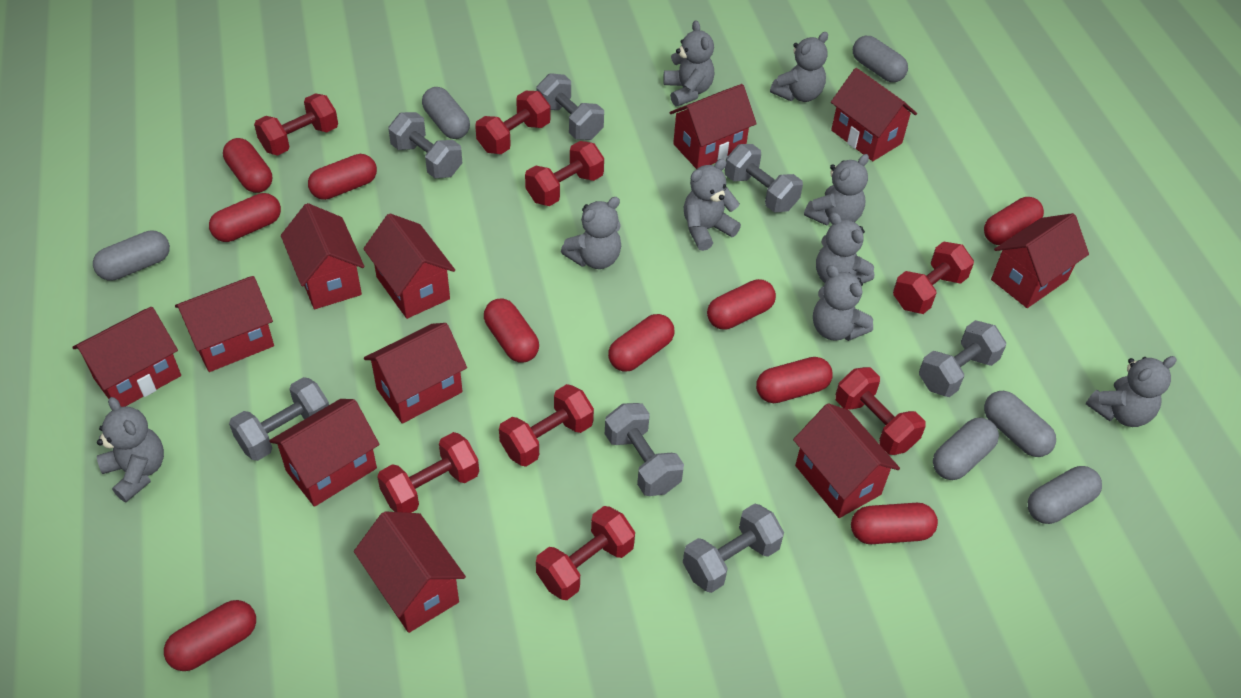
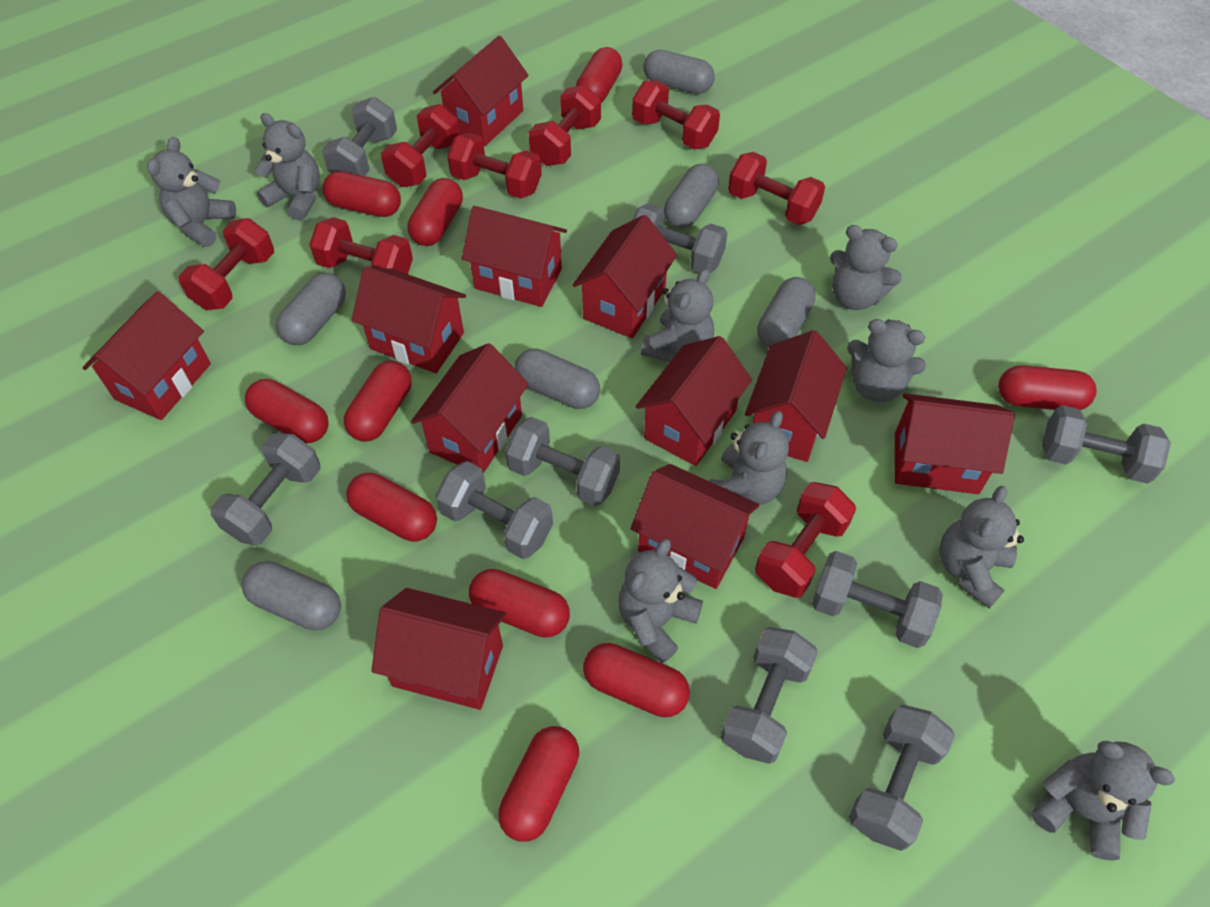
grey dumbbell: [229,377,329,461] [388,112,462,178] [536,73,604,140] [605,403,684,496] [683,503,784,593] [725,144,803,212] [919,320,1006,397] = 7 -> [210,433,321,545] [322,97,397,176] [435,461,553,559] [505,417,620,506] [632,203,727,274] [720,627,818,764] [812,551,943,648] [849,705,955,851] [1042,405,1171,484] = 9

